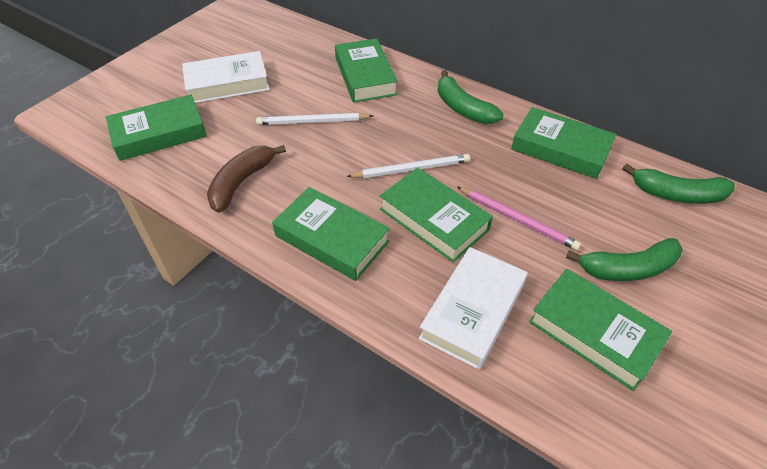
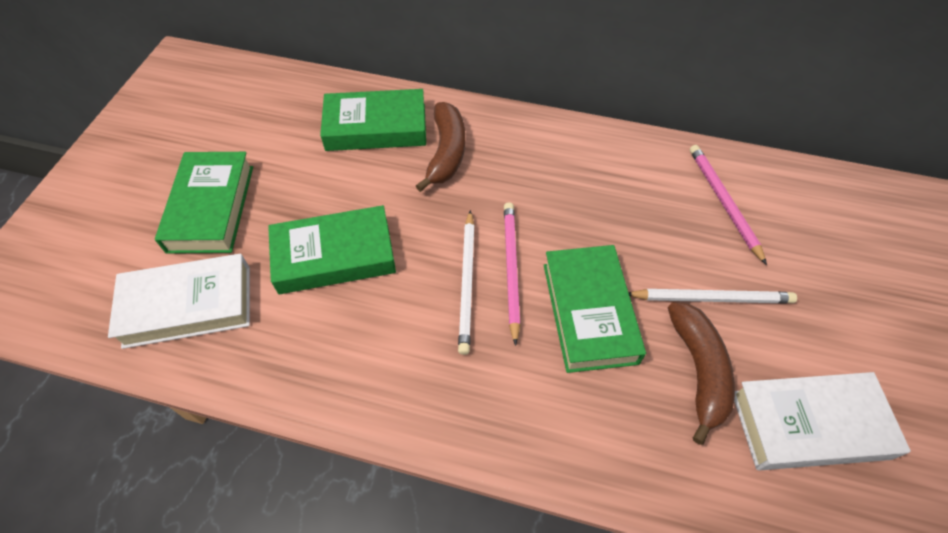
brown banana: [207,145,286,213] = 1 -> [416,102,465,192] [668,302,735,445] = 2
green banana: [438,70,504,124] [566,238,683,281] [622,164,735,204] = 3 -> none = 0
green book: [106,94,207,161] [272,187,390,281] [335,38,398,103] [380,167,493,263] [511,107,617,179] [529,269,672,391] = 6 -> [155,152,253,254] [268,205,396,294] [320,89,426,151] [544,245,646,373] = 4
pink pencil: [457,186,581,250] = 1 -> [504,202,520,346] [690,145,767,265] = 2

